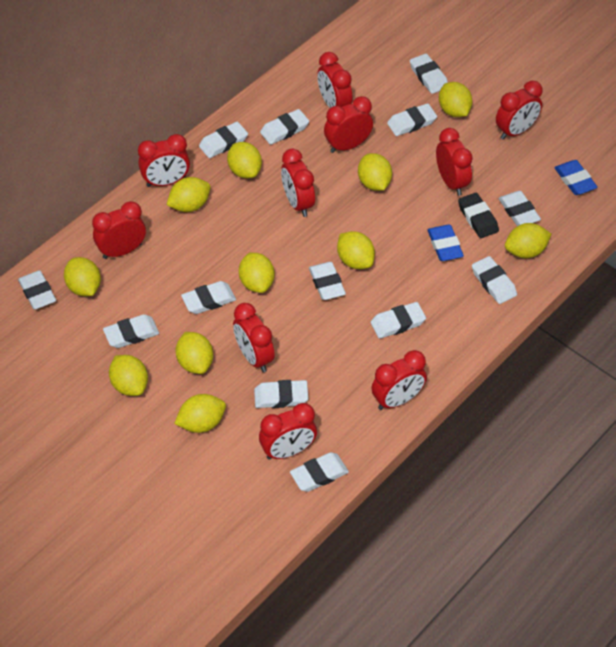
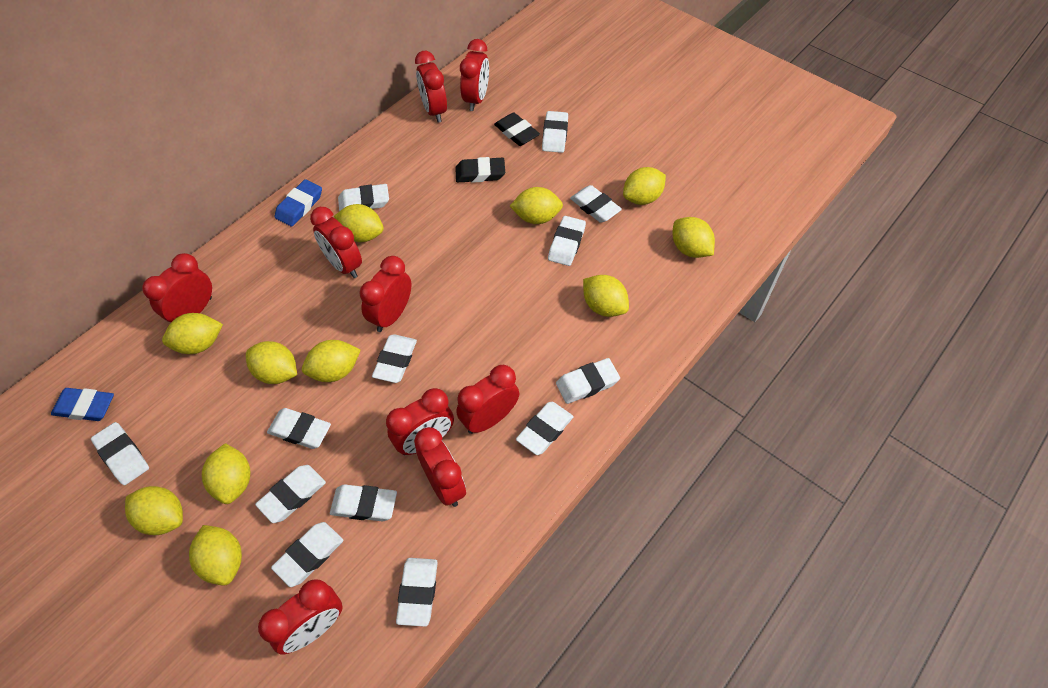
black eraser: [458,193,499,238] = 1 -> [455,157,505,183] [494,112,540,146] = 2
red clock: [92,201,146,259] [138,134,190,187] [233,303,275,372] [259,403,317,460] [281,149,315,217] [317,52,353,108] [324,96,373,153] [371,350,427,410] [436,128,473,196] [496,81,543,140] = 10 -> [142,253,212,322] [258,579,343,655] [310,207,362,278] [359,256,411,332] [386,388,454,455] [414,427,466,507] [415,51,447,123] [456,365,519,434] [460,39,489,111] = 9

